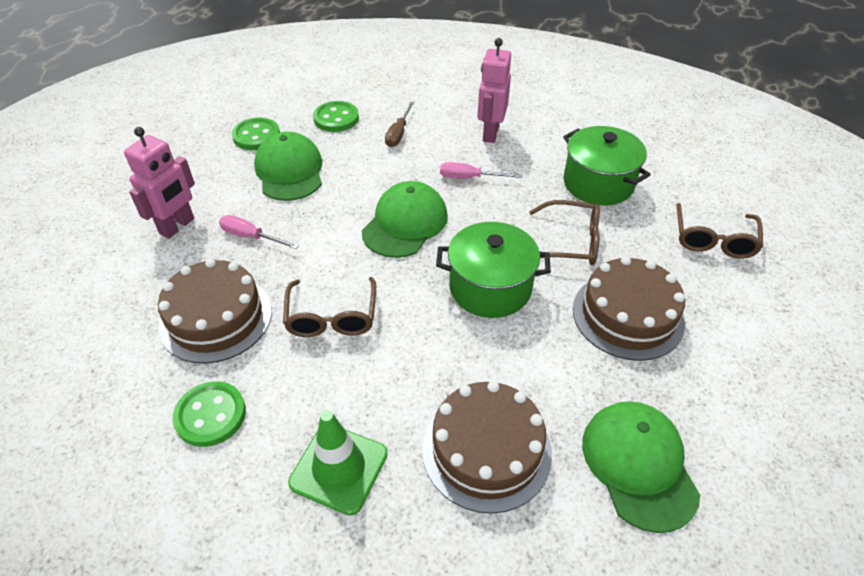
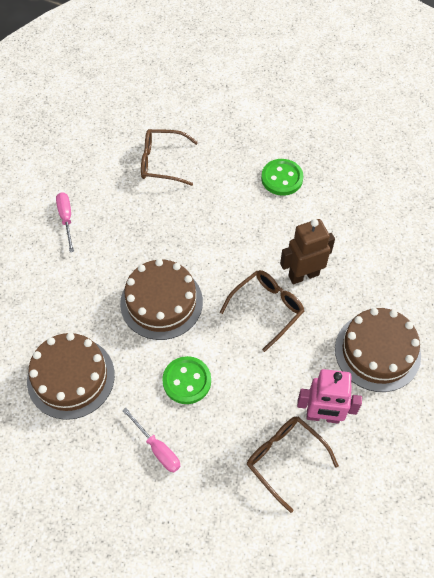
brown robot: none = 0 -> [280,219,335,284] = 1
brown screwdriver: [385,101,415,147] = 1 -> none = 0
green button: [172,381,246,447] [232,117,280,150] [313,101,359,132] = 3 -> [162,356,211,404] [261,159,303,196] = 2
green cap: [254,132,322,201] [362,181,448,258] [582,401,700,533] = 3 -> none = 0
green pot: [436,222,551,318] [563,126,650,205] = 2 -> none = 0
green traffic cone: [288,410,388,516] = 1 -> none = 0
pink robot: [124,127,195,239] [478,38,511,143] = 2 -> [297,369,362,423] = 1

